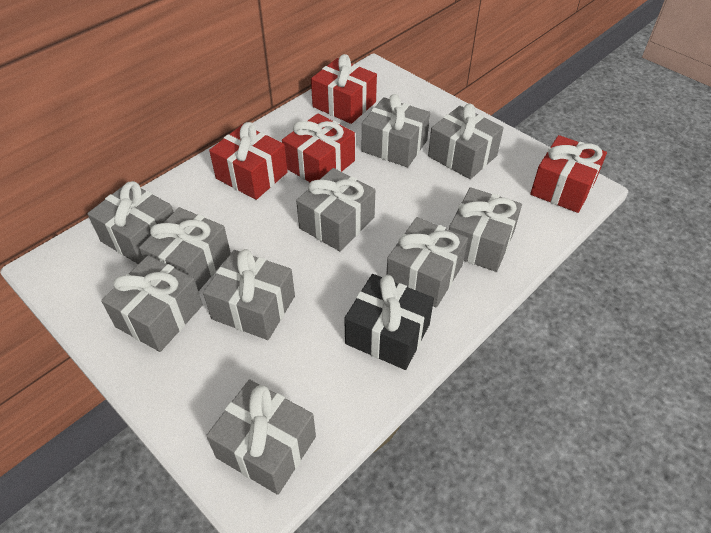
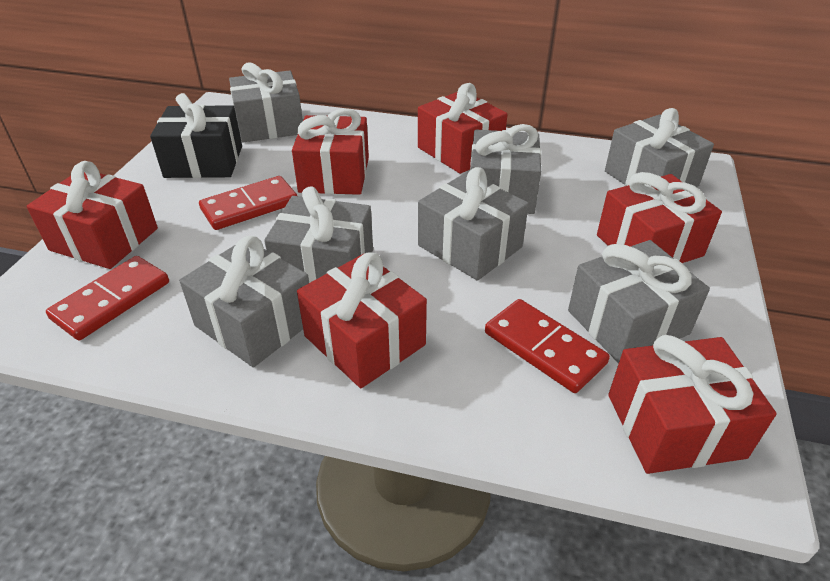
grey gift: [87,181,174,264] [101,255,203,352] [139,207,231,291] [203,249,295,340] [206,379,316,495] [296,168,375,251] [362,94,430,167] [386,217,468,307] [428,104,504,179] [449,187,522,272] = 10 -> [179,236,309,367] [229,63,303,142] [264,186,373,283] [418,167,529,281] [470,124,541,214] [568,240,710,363] [605,108,714,187] = 7
red domino: none = 0 -> [46,256,169,340] [199,176,298,230] [485,299,610,393] = 3
red gift: [209,122,288,200] [282,113,355,182] [311,54,377,124] [530,135,607,213] = 4 -> [27,161,158,269] [292,108,369,195] [297,252,427,388] [418,83,507,174] [597,172,722,263] [608,335,777,474] = 6

